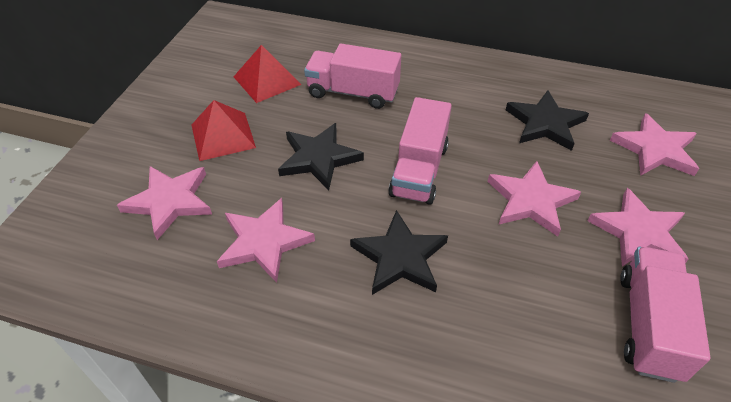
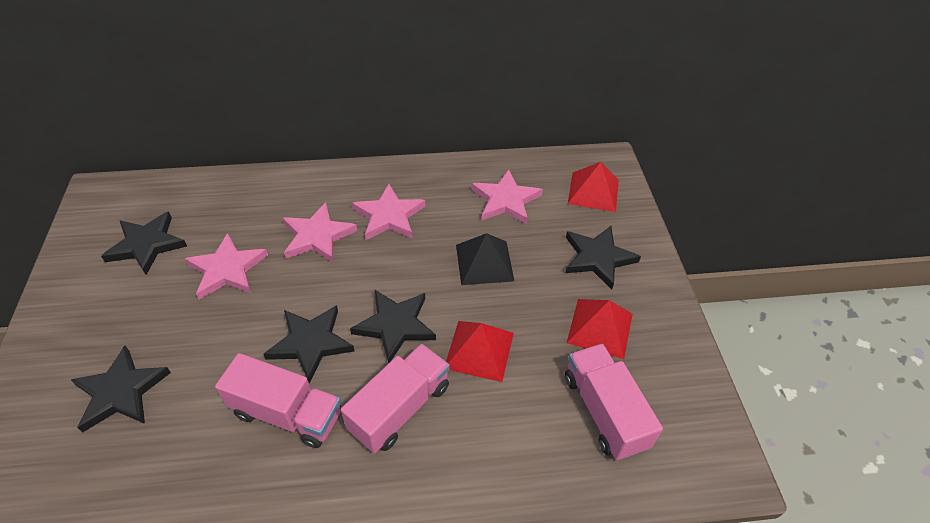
black pyramid: none = 0 -> [456,233,514,285] = 1
black star: [278,123,364,190] [350,210,448,295] [506,90,589,151] = 3 -> [71,346,171,433] [101,211,187,275] [263,305,354,383] [350,290,436,363] [565,226,641,290] = 5
pink star: [117,166,212,240] [217,198,315,283] [488,161,581,237] [588,188,688,266] [610,113,699,176] = 5 -> [185,233,268,299] [283,202,357,263] [352,184,425,240] [472,169,543,224] = 4
red pyramid: [191,100,256,161] [234,45,301,103] = 2 -> [446,321,514,382] [567,299,633,359] [568,162,619,212] = 3

